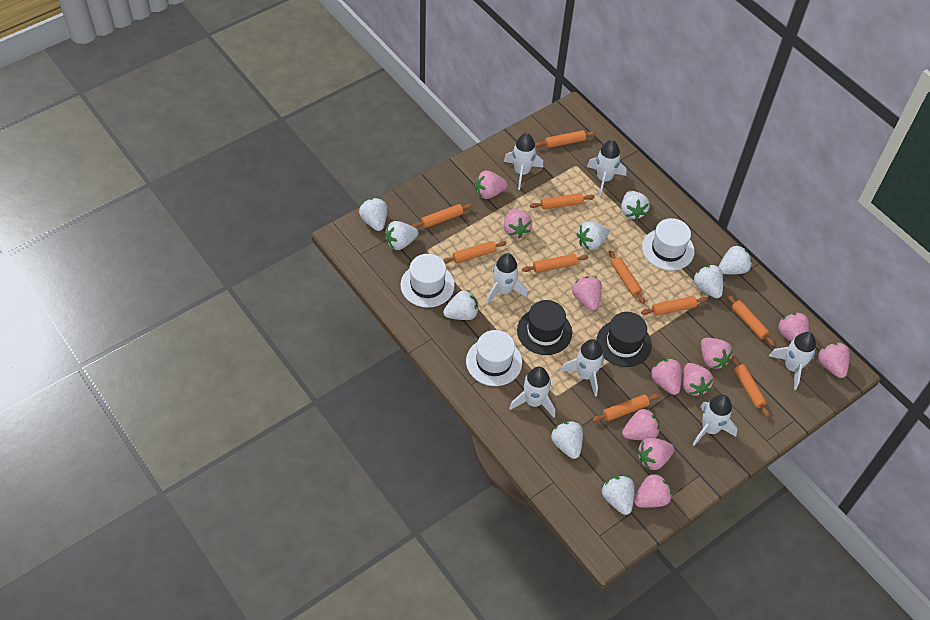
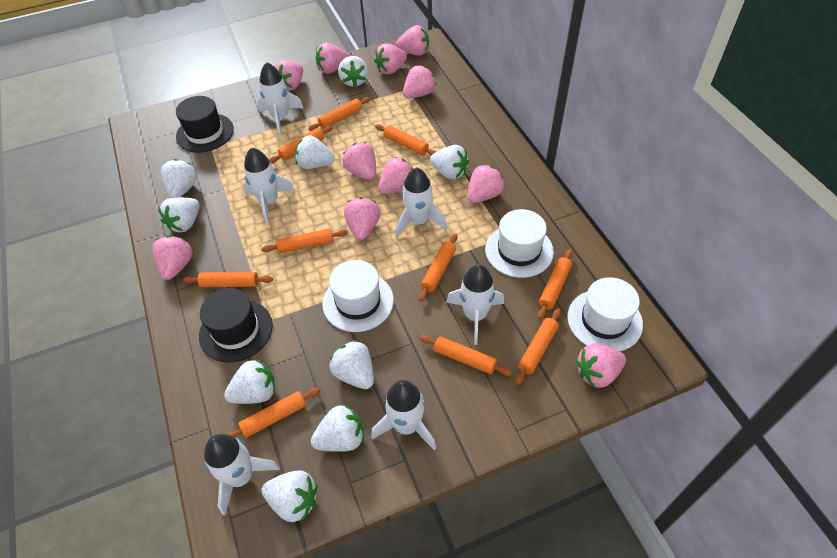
white rocket: [486,253,528,305] [504,133,543,190] [509,367,555,418] [560,339,604,397] [587,140,627,196] [693,395,738,446] [769,332,816,390] = 7 -> [204,434,280,515] [243,148,295,224] [258,62,303,135] [371,380,436,450] [395,167,447,237] [446,264,504,345] = 6

